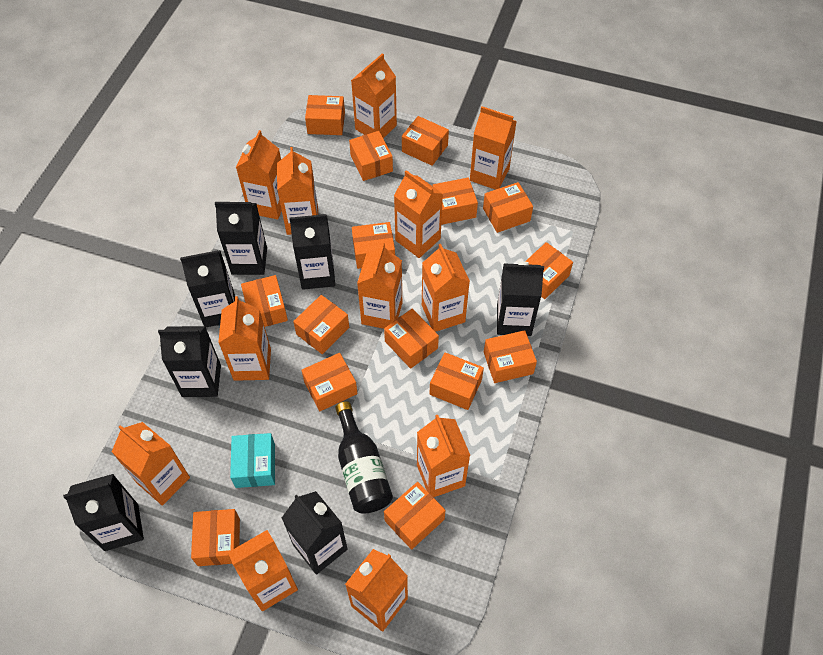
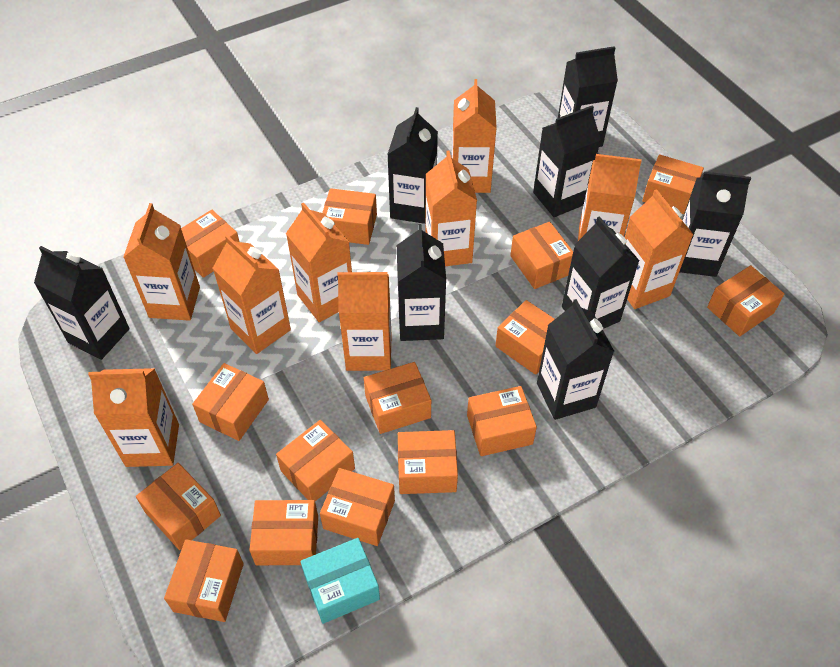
black bottle: [335,402,393,514] = 1 -> none = 0
black carton: [63,474,144,551] [158,326,221,397] [180,250,235,327] [215,202,267,275] [282,491,347,575] [289,214,335,290] [497,261,544,336] = 7 -> [34,246,130,360] [387,107,438,224] [397,224,446,341] [533,105,601,217] [537,299,614,420] [558,46,618,147] [562,216,639,329] [679,172,751,277] = 8
orange carton: [112,422,190,506] [218,296,271,381] [228,530,298,611] [236,130,282,219] [277,147,318,235] [345,549,408,632] [351,53,397,138] [357,243,402,329] [394,170,443,258] [417,415,470,497] [422,244,470,332] [470,106,517,190] = 12 -> [88,368,179,467] [123,203,200,321] [213,235,291,354] [286,202,352,322] [337,270,391,371] [425,150,477,266] [452,79,497,193] [578,154,642,241] [625,189,694,309] = 9

